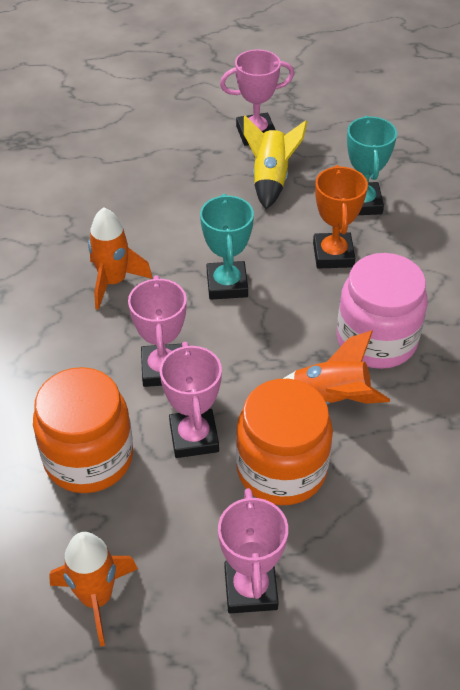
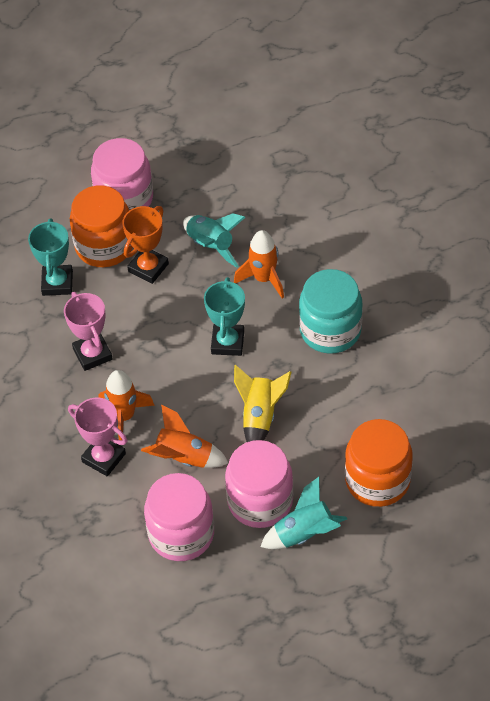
pink jar: [337,253,428,369] = 1 -> [91,138,153,211] [144,473,214,561] [225,440,293,528] = 3
pink trophy: [128,275,187,387] [160,342,222,458] [218,488,288,613] [220,49,294,146] = 4 -> [64,292,113,371] [68,398,127,476] = 2
turquoise jar: none = 0 -> [299,269,363,354] = 1
turquoise rocket: none = 0 -> [183,213,246,268] [260,477,347,549] = 2

